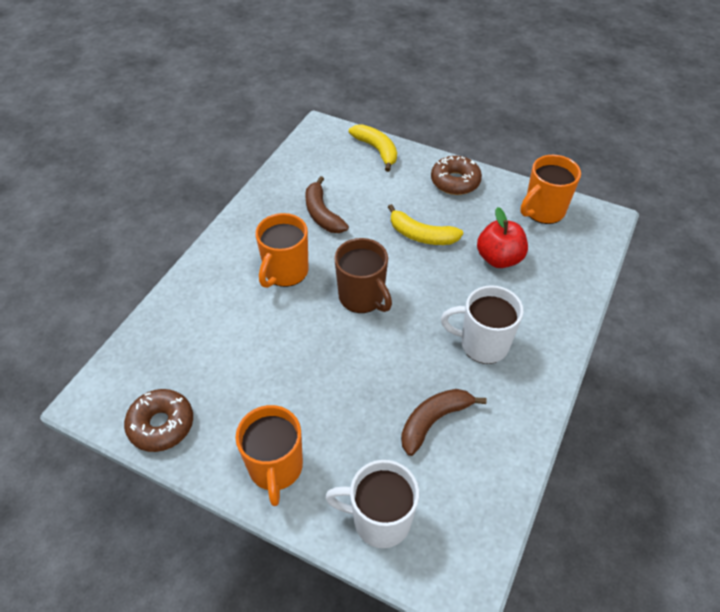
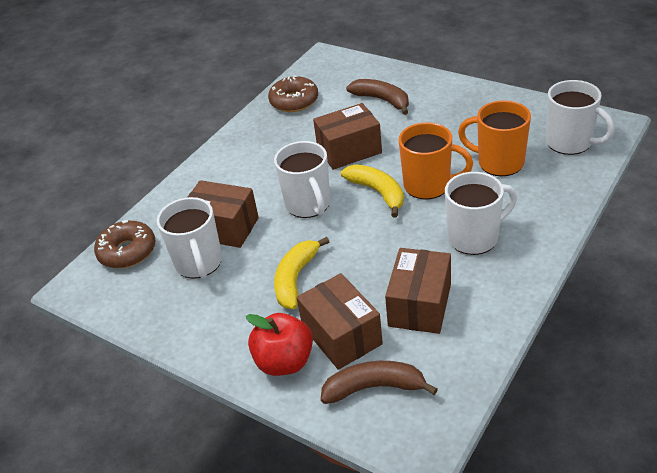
brown box: none = 0 -> [187,180,259,248] [297,273,383,370] [313,103,382,170] [385,248,451,334] = 4
brown mug: [334,238,392,313] = 1 -> none = 0
orange mug: [235,405,303,506] [255,213,308,288] [520,155,581,224] = 3 -> [399,122,473,199] [458,100,531,176] = 2
white mug: [325,460,419,548] [441,285,524,364] = 2 -> [157,197,222,278] [274,141,330,218] [445,172,517,255] [546,80,615,155] = 4

